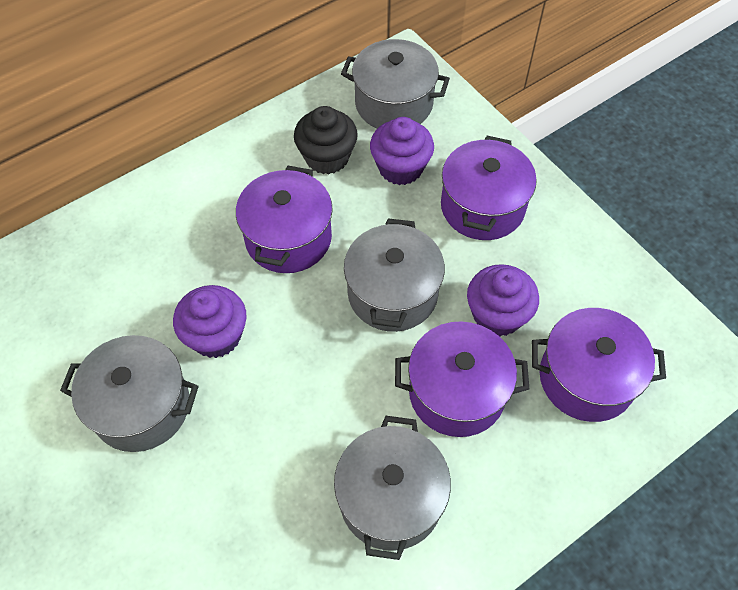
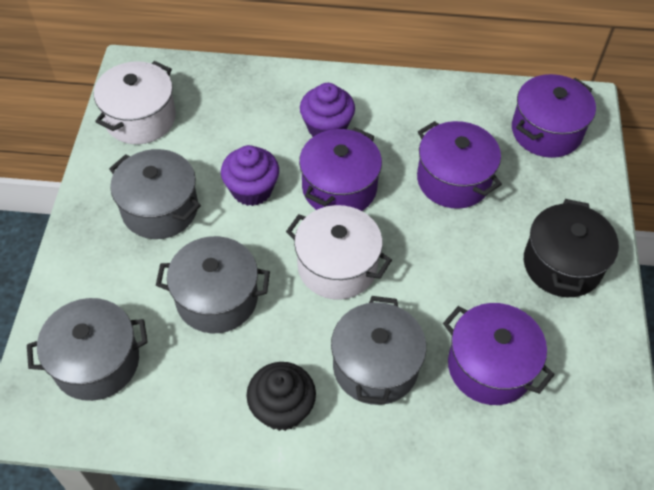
black pot: none = 0 -> [524,199,619,297] = 1
purple cupcake: [173,285,247,358] [370,117,434,185] [467,264,539,336] = 3 -> [221,145,279,206] [300,83,355,137] = 2
white pot: none = 0 -> [94,61,176,144] [286,205,392,300] = 2

